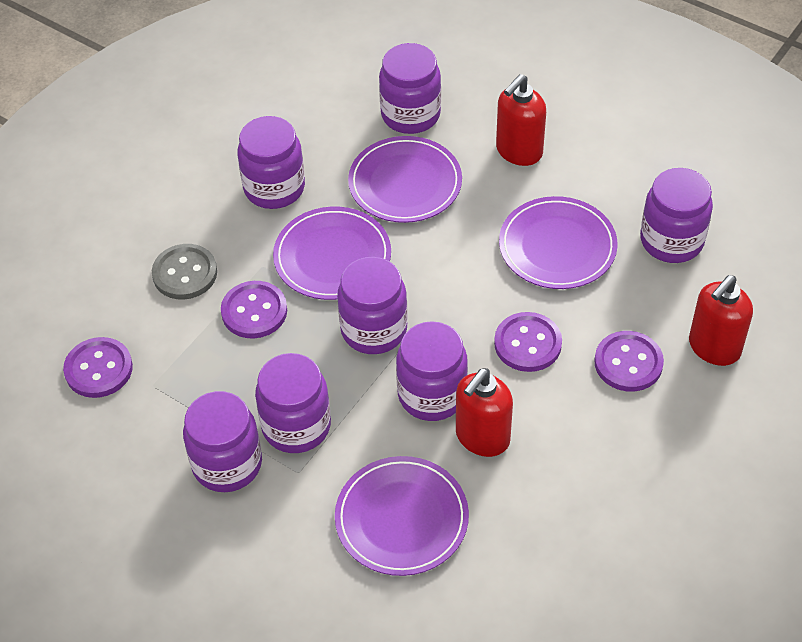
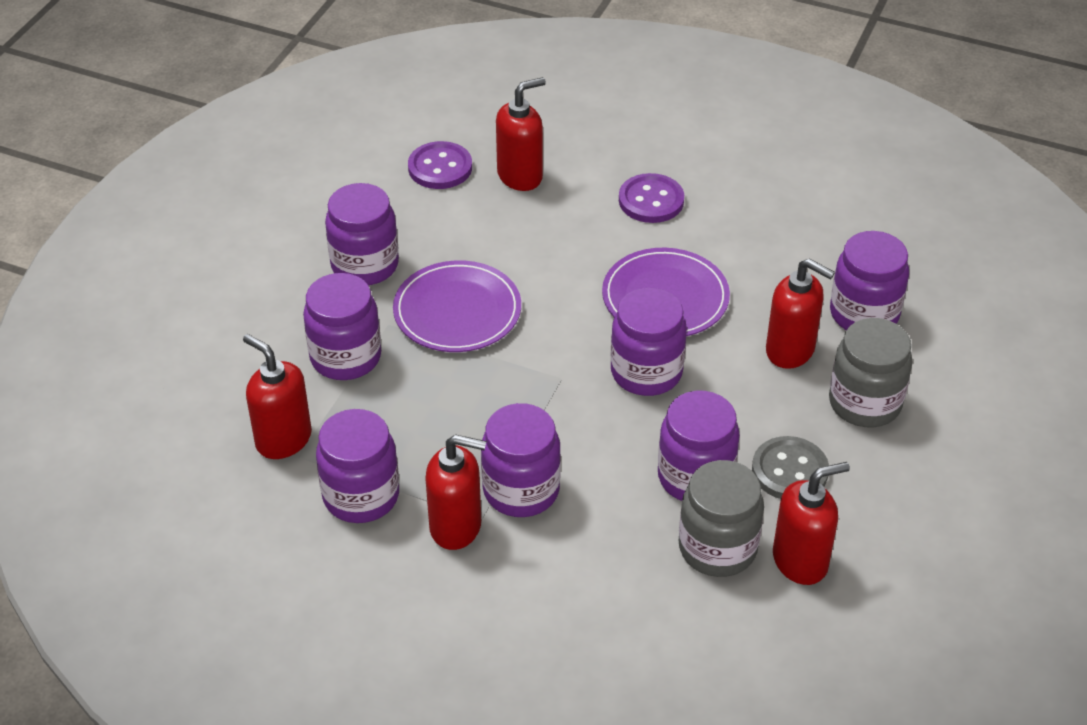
grey jar: none = 0 -> [679,460,764,577] [829,318,912,427] = 2
purple button: [63,337,133,398] [221,281,287,338] [494,312,562,372] [594,331,664,392] = 4 -> [408,141,472,189] [619,173,684,223] = 2
purple plate: [273,207,391,300] [335,456,469,576] [348,136,462,223] [499,196,618,289] = 4 -> [393,260,521,352] [602,248,730,336] = 2
red soap dispenser: [456,368,513,457] [496,74,546,166] [689,275,753,366] = 3 -> [243,334,312,459] [425,434,486,550] [496,77,546,191] [766,258,835,369] [773,462,850,585] = 5

